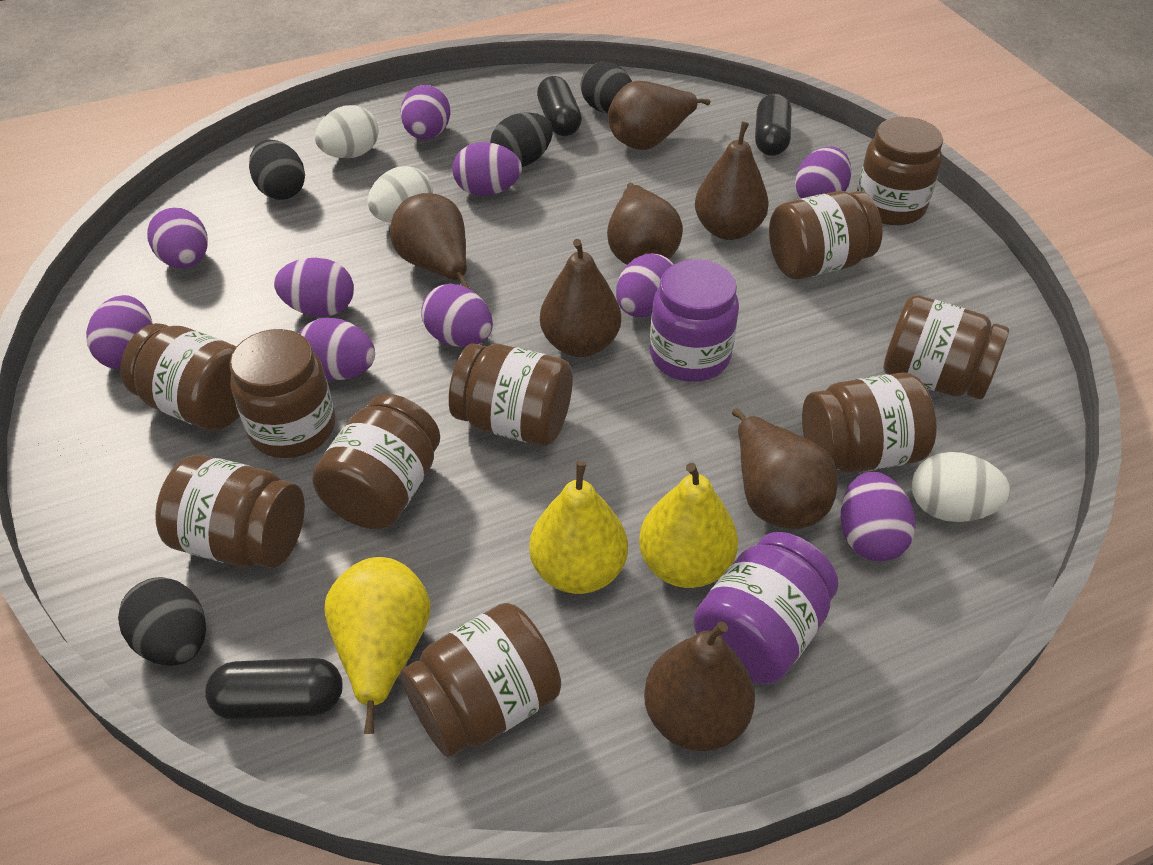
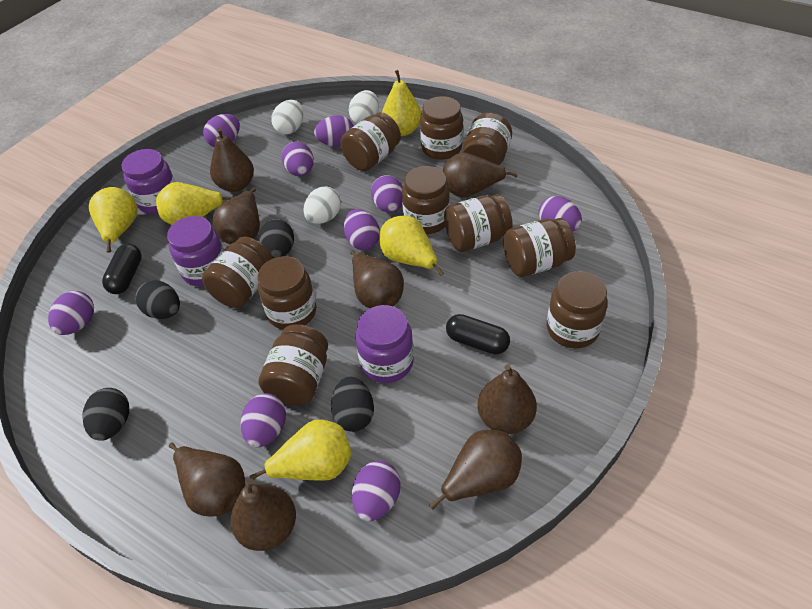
black capsule: [205,658,343,719] [537,76,582,136] [755,93,791,156] = 3 -> [102,244,142,294] [446,314,510,355] = 2
brown pear: [390,193,470,289] [540,239,621,357] [607,183,683,265] [608,81,711,150] [644,621,755,751] [695,121,769,240] [732,408,838,529] = 7 -> [169,443,245,517] [210,128,254,192] [213,188,260,244] [230,479,296,551] [350,250,404,308] [429,430,522,510] [443,152,518,198] [477,365,537,434] = 8
purple egg: [86,295,153,369] [147,207,208,269] [274,258,354,317] [299,318,375,380] [401,85,450,140] [421,284,493,347] [452,142,522,196] [616,254,673,317] [795,146,851,198] [841,472,915,561] = 10 -> [48,291,94,335] [203,114,240,147] [241,393,286,447] [281,142,314,176] [314,115,354,147] [344,209,380,250] [352,461,401,521] [371,175,403,213] [539,196,582,232] = 9
purple jar: [650,259,739,382] [693,532,838,684] = 2 -> [122,149,175,214] [167,216,224,286] [356,305,414,383] = 3
yellow pear: [324,557,430,734] [529,461,628,594] [639,463,738,588] = 3 -> [89,187,138,252] [156,182,233,225] [249,420,351,481] [379,216,444,276] [382,70,422,136] = 5

